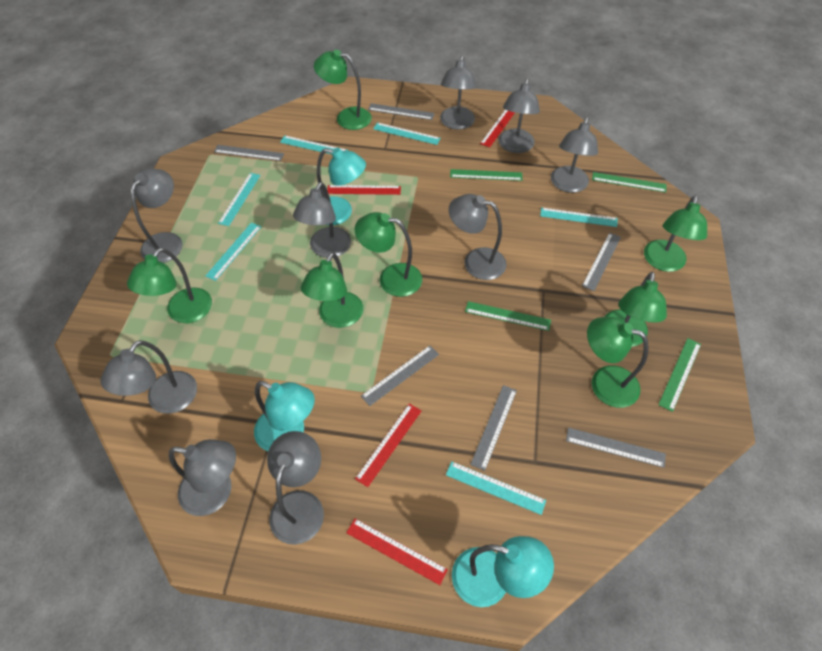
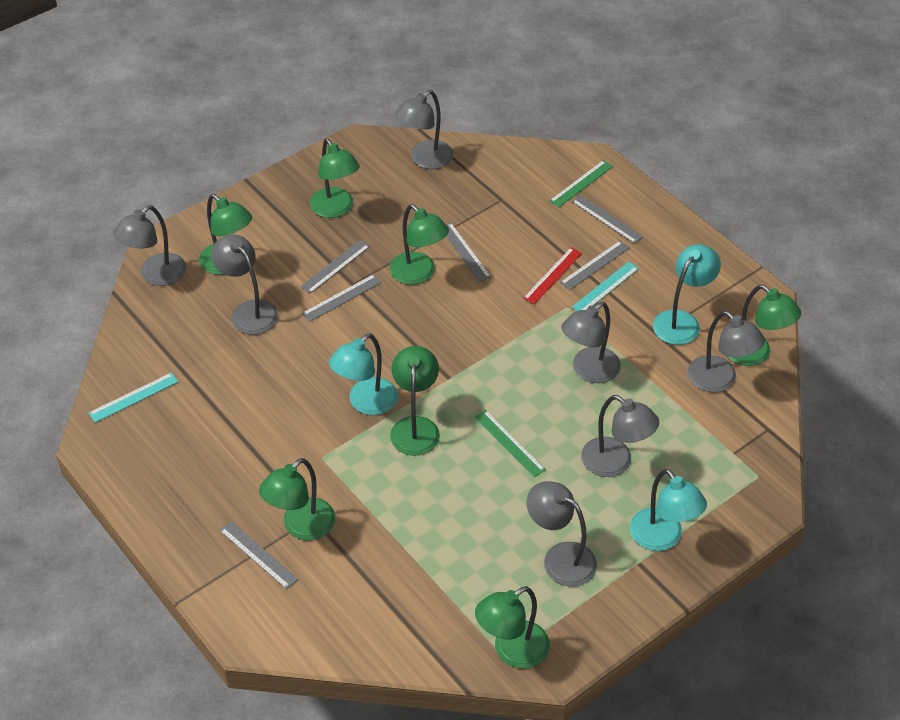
green ruler: [450,169,523,181] [465,301,551,331] [592,172,667,193] [658,338,701,412] = 4 -> [474,410,546,477] [549,160,613,207] = 2
grey lamp: [100,340,197,414] [131,168,183,263] [169,439,236,516] [267,431,324,545] [293,182,351,258] [440,55,476,130] [449,194,507,280] [499,78,540,153] [551,117,598,193] = 9 -> [113,205,187,286] [211,235,278,335] [395,90,453,169] [526,481,597,586] [561,302,621,383] [581,395,659,477] [688,311,765,392] = 7
red ruler: [327,185,401,195] [346,519,448,585] [355,404,421,487] [480,109,515,147] = 4 -> [523,247,582,304] = 1
turquoise ruler: [205,223,261,281] [218,173,261,226] [280,135,348,154] [373,122,440,145] [446,461,546,515] [540,207,617,227] = 6 -> [89,372,178,423] [571,262,639,311] = 2

